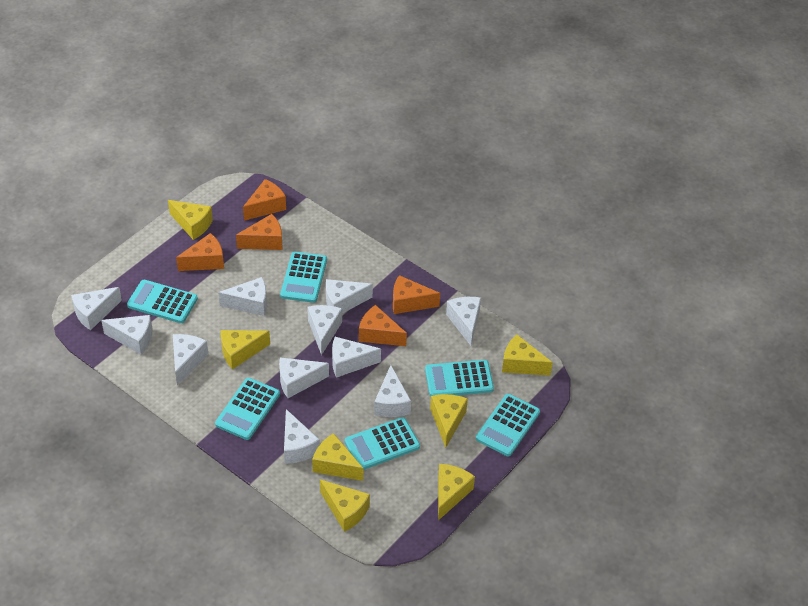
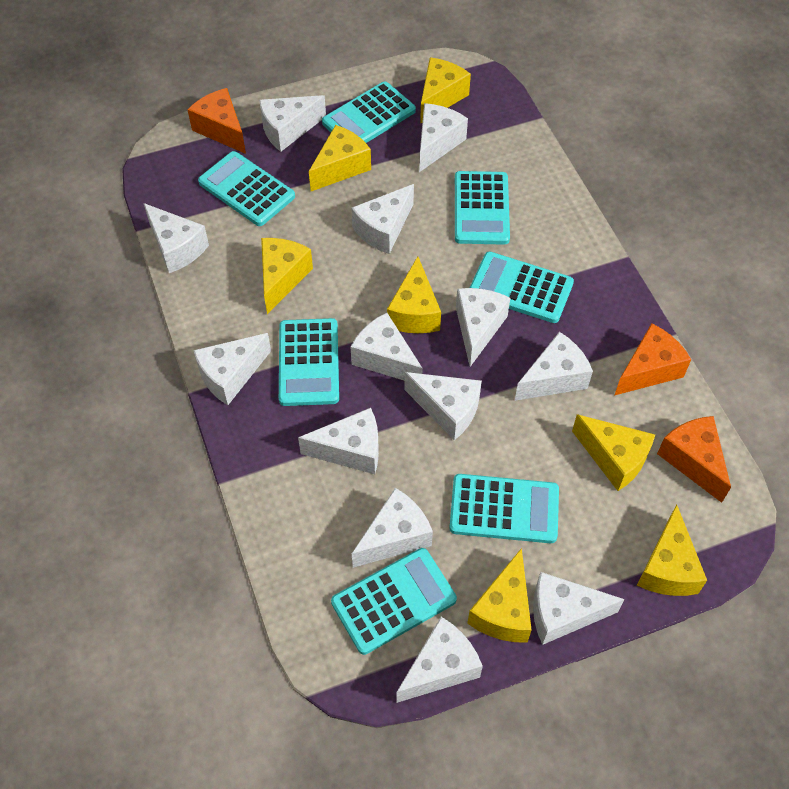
orange cheese: [176,233,224,271] [236,214,282,250] [243,179,286,221] [359,305,407,346] [393,275,440,314] = 5 -> [187,88,246,154] [614,323,691,396] [657,416,731,503] = 3
turquoise calculator: [127,280,198,323] [215,378,280,440] [280,252,327,303] [345,417,420,470] [425,360,494,397] [476,394,540,457] = 6 -> [198,151,295,226] [279,318,339,406] [322,81,416,143] [331,548,457,655] [449,474,559,543] [455,171,510,245] [470,251,574,323] = 7
white cheese: [71,287,122,330] [101,315,152,355] [173,334,208,386] [218,277,267,316] [279,357,329,398] [284,409,320,464] [307,305,342,355] [326,279,373,314] [332,337,381,378] [374,365,411,417] [446,297,481,346] = 11 -> [143,203,209,273] [193,333,271,405] [259,95,326,152] [298,408,379,474] [351,184,414,254] [351,313,423,381] [352,488,433,568] [396,617,483,703] [404,372,482,440] [419,103,468,172] [456,288,510,367] [515,332,593,401] [533,572,625,645] = 13

